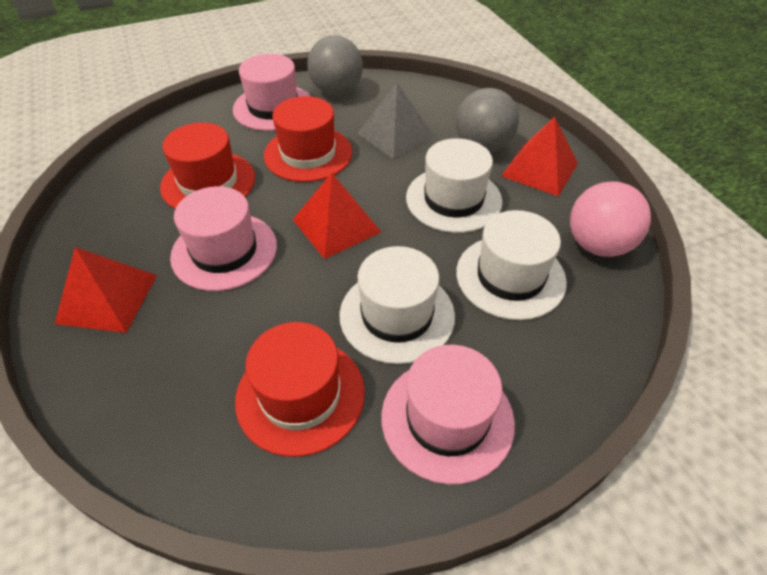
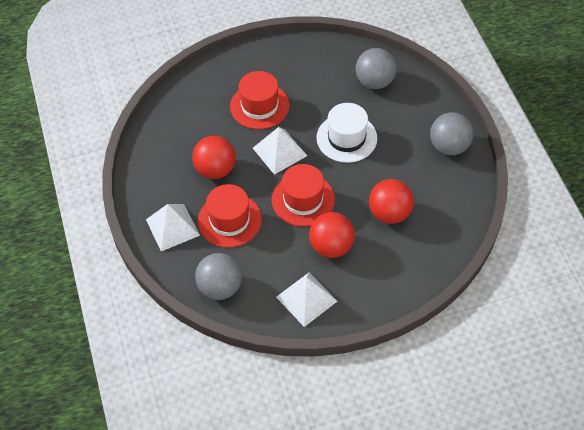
grey ball: [307,35,363,95] [456,88,519,153] = 2 -> [195,253,242,300] [356,48,397,89] [430,112,474,155] = 3
grey pyramid: [357,83,435,159] = 1 -> none = 0
pink ball: [570,181,651,257] = 1 -> none = 0
pink hat: [170,186,277,291] [233,54,310,131] [381,345,515,484] = 3 -> none = 0
red ball: none = 0 -> [192,136,236,179] [309,212,355,258] [369,179,414,224] = 3
red pyramid: [55,247,157,333] [292,173,381,259] [502,117,578,196] = 3 -> none = 0
white hat: [339,246,455,364] [406,138,502,233] [456,210,567,320] = 3 -> [316,103,377,163] = 1
white pyramid: none = 0 -> [146,204,200,251] [253,127,307,175] [276,273,337,327] = 3

